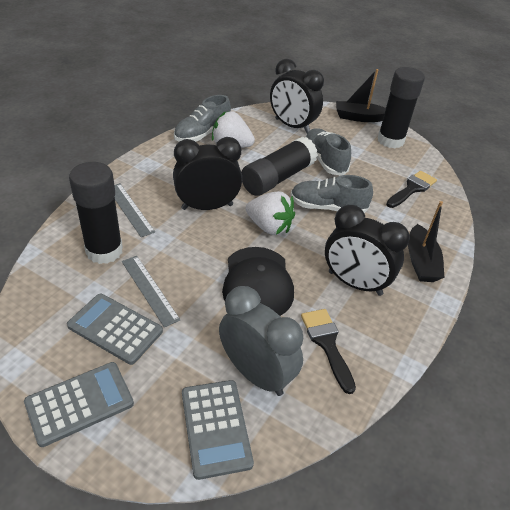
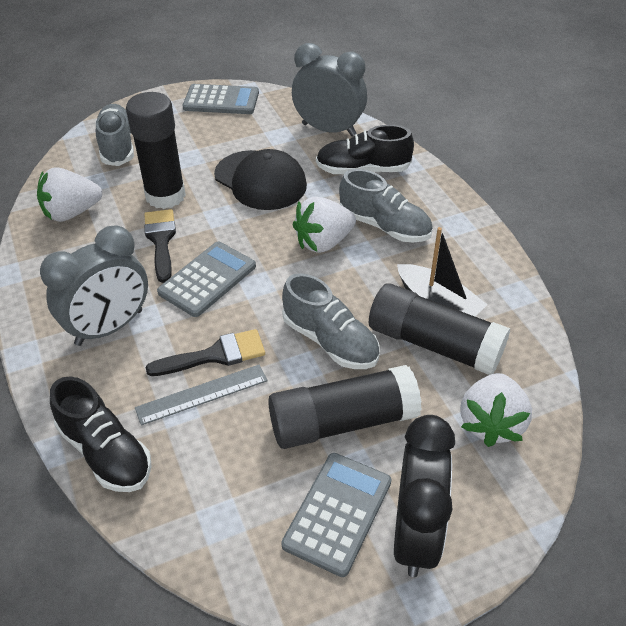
black boat: [336,69,386,122] [408,201,444,282] = 2 -> [397,227,488,316] = 1
black clock: [173,137,242,210] [270,59,324,133] [325,205,410,296] = 3 -> [394,415,455,577] = 1
black shoe: none = 0 -> [50,377,152,492] [316,125,414,174] = 2
grey clock: [219,286,303,396] = 1 -> [40,225,148,346] [292,43,367,136] = 2
grey ruler: [114,183,155,237] [122,256,180,327] = 2 -> [135,365,267,426] = 1
white strawberry: [212,111,255,148] [245,191,295,235] = 2 -> [37,167,102,222] [293,196,356,253] [460,373,532,447] = 3

